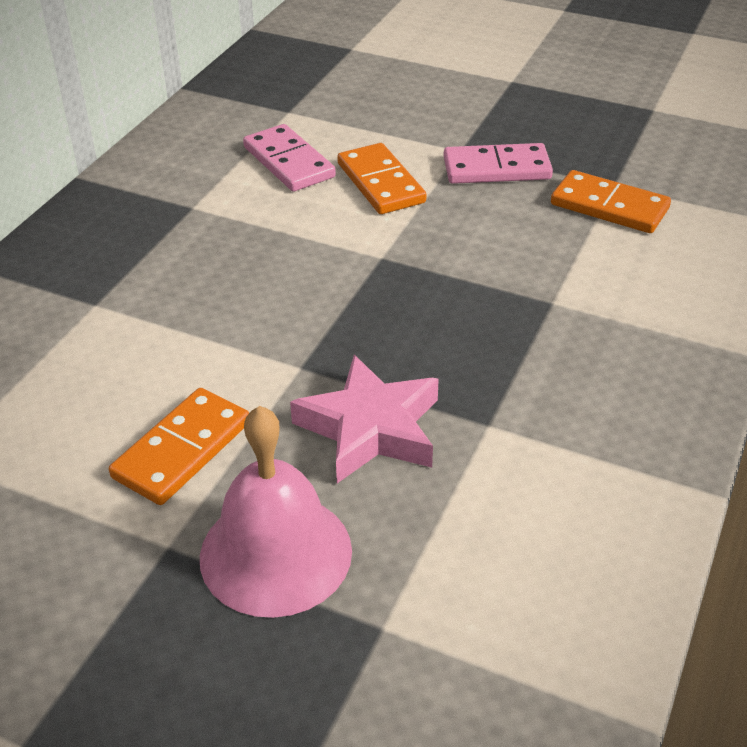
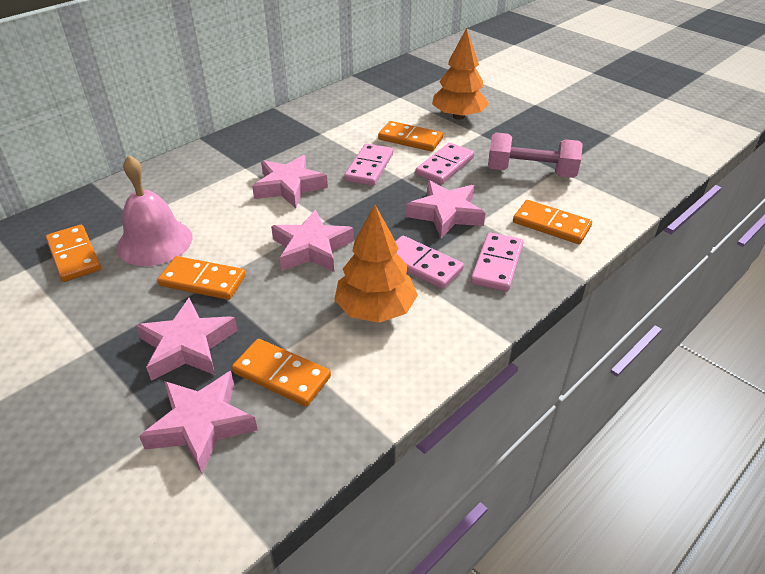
orange domino: [109,388,249,505] [337,143,427,214] [551,170,671,233] = 3 -> [46,225,101,282] [157,256,246,300] [232,339,331,407] [378,121,443,151] [513,200,592,244] = 5
orange tree: none = 0 -> [334,205,418,323] [432,28,489,120] = 2
pink domino: [243,124,336,191] [444,143,553,184] = 2 -> [344,144,393,186] [395,236,464,289] [415,143,474,184] [471,232,523,291] = 4
pink dumbbell: none = 0 -> [488,133,583,178] = 1
pink star: [290,355,439,483] = 1 -> [136,298,238,381] [139,371,258,474] [252,155,328,208] [271,210,354,272] [406,180,485,238] = 5

